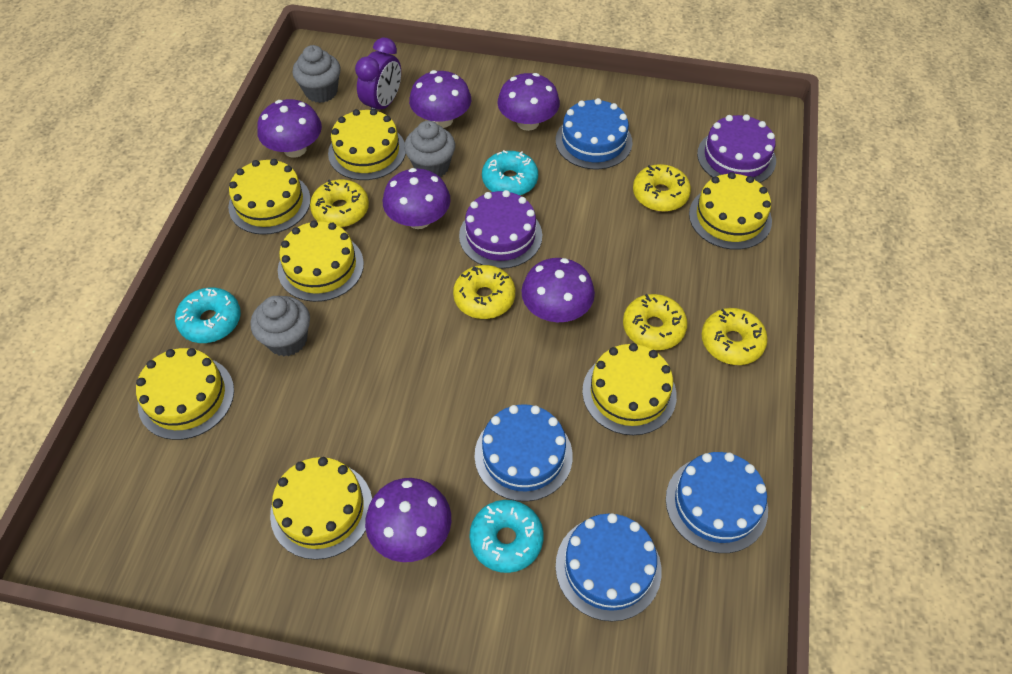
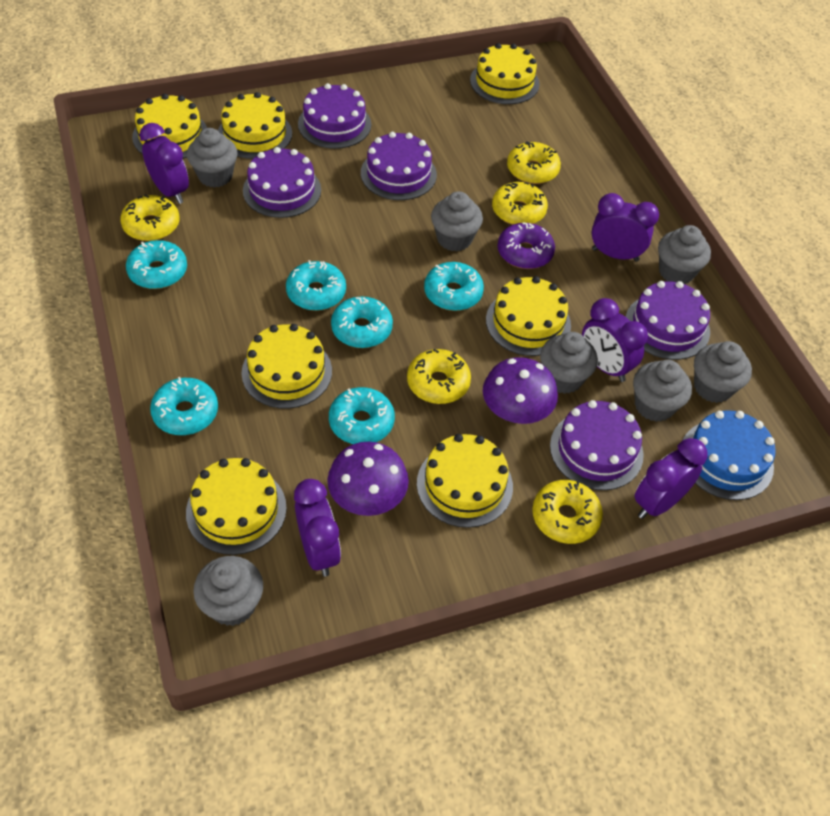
blue cake: [475,404,573,502] [556,98,633,169] [556,513,662,622] [666,452,768,553] = 4 -> [682,410,776,500] = 1
grey cupcake: [250,296,310,356] [293,45,341,103] [404,121,455,177] = 3 -> [187,128,238,188] [193,556,263,626] [431,191,483,252] [540,332,598,394] [633,360,692,422] [658,225,711,284] [694,341,752,403] = 7
purple cake: [459,190,542,269] [697,114,776,183] = 2 -> [243,147,321,218] [298,83,371,149] [361,132,437,200] [550,400,644,490] [626,281,710,360] = 5
purple clock: [355,37,401,110] = 1 -> [140,123,189,204] [294,479,341,577] [582,298,648,382] [592,193,659,262] [635,438,707,519] = 5
purple donut: none = 0 -> [497,223,555,269] = 1
purple mushroom: [257,99,322,158] [365,478,451,562] [383,168,450,229] [409,70,471,128] [497,73,560,131] [522,258,595,322] = 6 -> [327,442,409,516] [483,357,558,424] = 2
turquoise donut: [175,288,241,343] [469,500,544,573] [482,150,538,195] = 3 -> [126,240,187,289] [150,377,218,435] [286,260,346,311] [329,387,395,444] [331,296,393,348] [424,262,484,311] = 6

